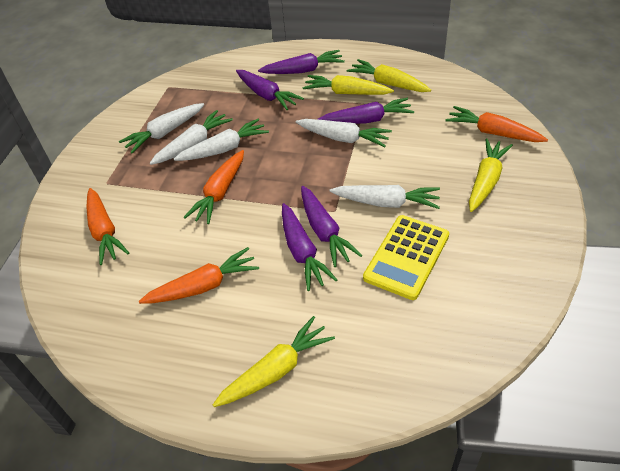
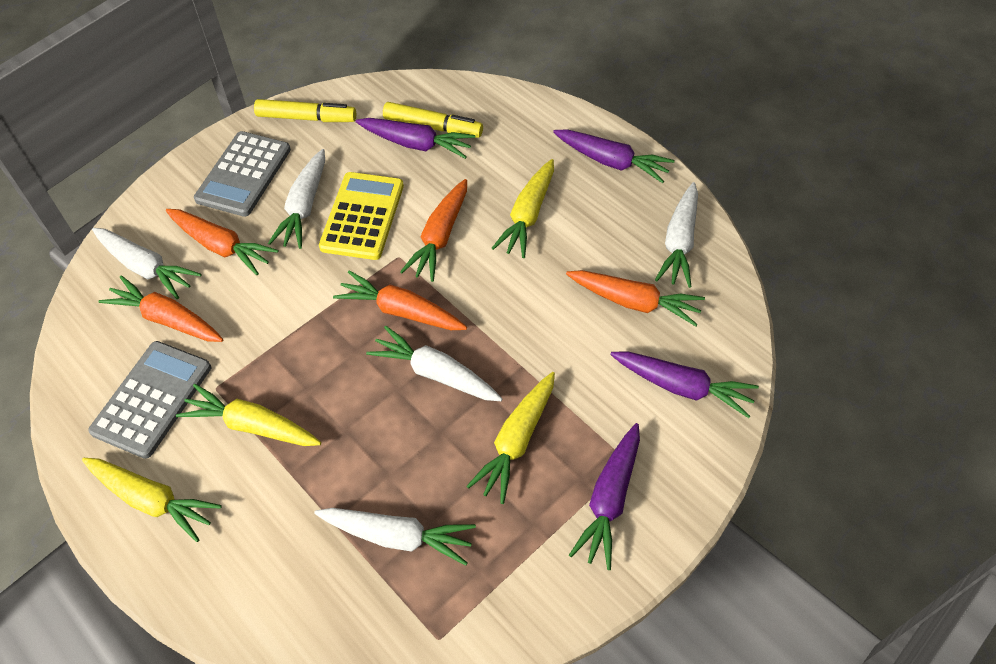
grey calculator: none = 0 -> [88,341,211,459] [194,131,291,217] = 2
orange carrot: [87,188,129,265] [139,247,259,304] [184,150,244,224] [445,106,548,142] = 4 -> [98,276,223,342] [166,209,279,275] [333,270,467,330] [400,179,467,282] [566,270,705,326] = 5
purple carrot: [236,70,304,110] [258,50,345,74] [282,203,337,291] [301,186,362,267] [318,98,414,124] = 5 -> [355,118,475,159] [553,129,675,183] [569,423,640,570] [610,351,759,418] = 4
yellow marker: none = 0 -> [254,99,356,122] [383,102,483,138] = 2

